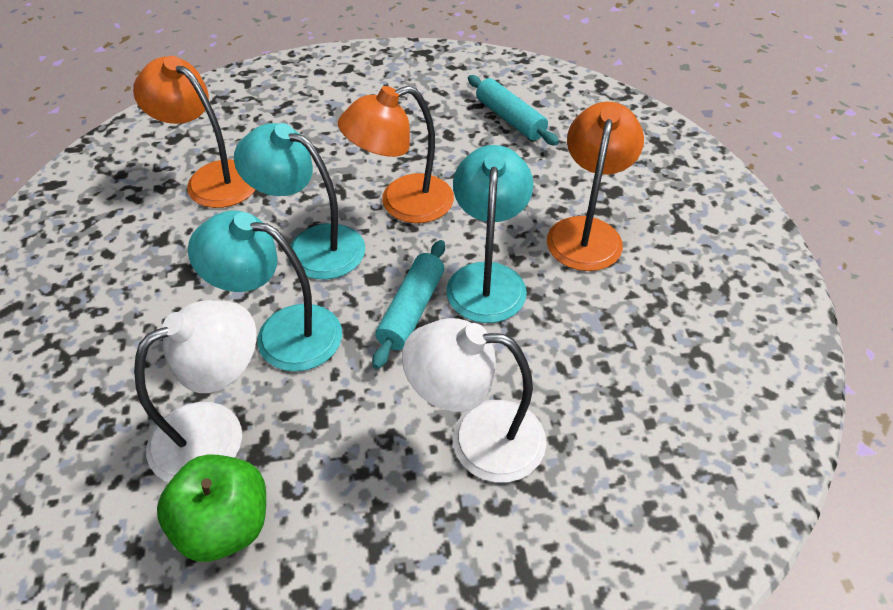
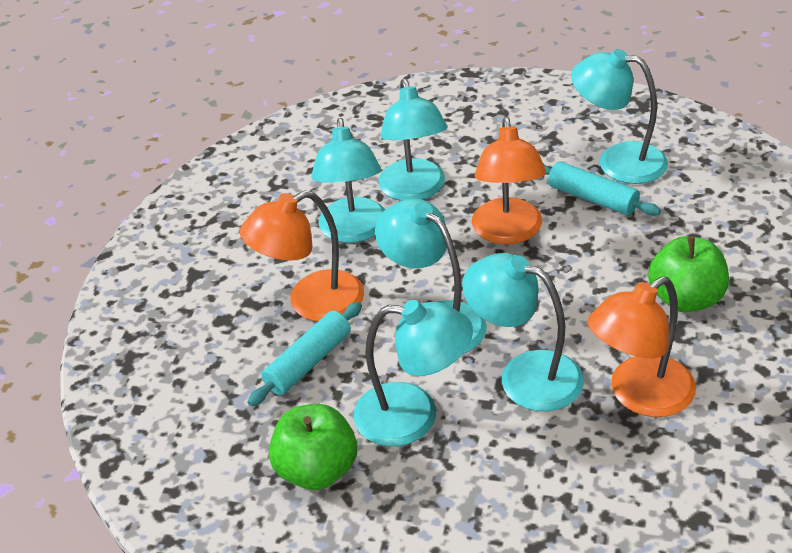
green apple: [157,454,266,562] = 1 -> [269,404,357,490] [648,236,729,312] = 2
turquoise lamp: [188,210,342,371] [234,123,365,280] [446,145,533,323] = 3 -> [311,118,385,243] [354,300,473,446] [375,198,487,354] [378,79,448,201] [462,253,584,411] [571,49,668,184] = 6
white lamp: [134,300,257,482] [402,318,546,483] = 2 -> none = 0

